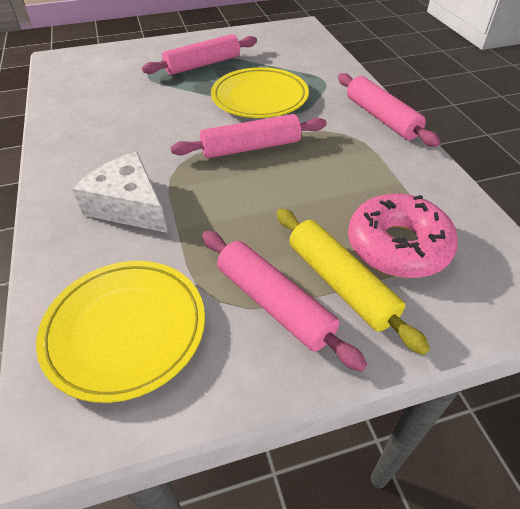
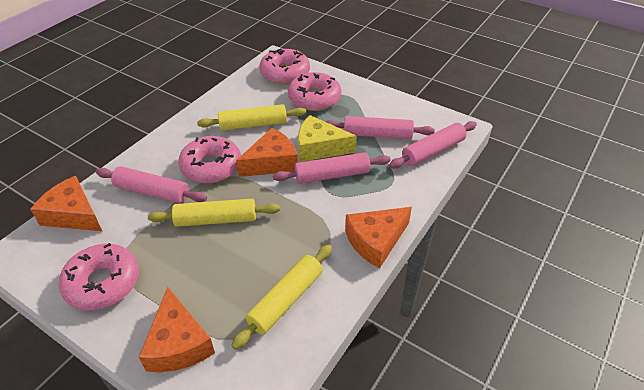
orange cheese: none = 0 -> [30,176,102,231] [139,287,215,372] [236,128,298,177] [345,207,412,268] = 4
pink donut: [348,193,458,278] = 1 -> [59,243,139,310] [178,136,241,183] [259,48,310,84] [288,72,341,111] = 4
white cheese: [73,152,168,233] = 1 -> none = 0
yellow cheese: none = 0 -> [298,115,357,162] = 1
yellow plate: [36,261,205,403] [211,67,309,118] = 2 -> none = 0
yellow rolling pin: [277,208,430,355] = 1 -> [148,199,280,227] [197,104,306,130] [231,245,332,350] = 3

